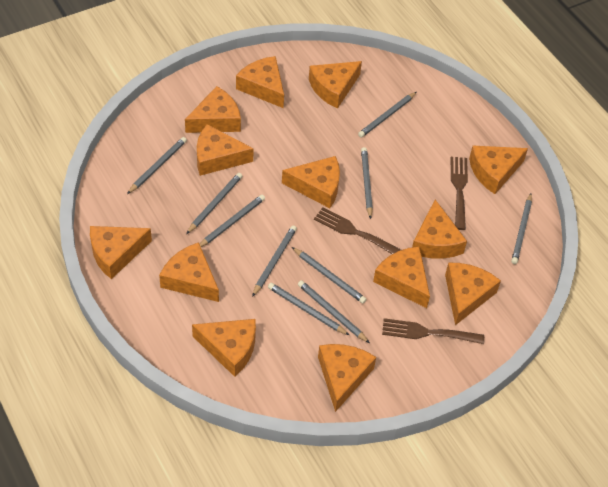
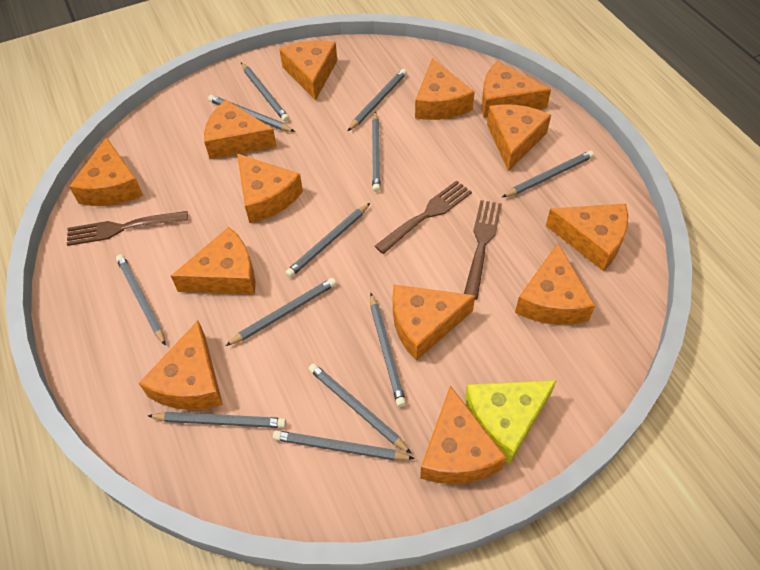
grey pencil: [127,137,187,194] [186,173,242,234] [200,195,265,247] [252,226,297,297] [268,283,349,335] [292,247,367,304] [298,280,370,343] [358,92,417,137] [361,147,373,219] [511,193,532,264] = 10 -> [116,254,166,346] [148,412,286,428] [208,95,295,132] [225,278,336,346] [241,63,289,122] [273,430,415,461] [285,203,370,277] [309,363,412,454] [348,69,407,131] [370,293,406,407] [372,111,381,192] [502,151,594,197] = 12
yellow cheese: none = 0 -> [465,380,557,464] = 1

